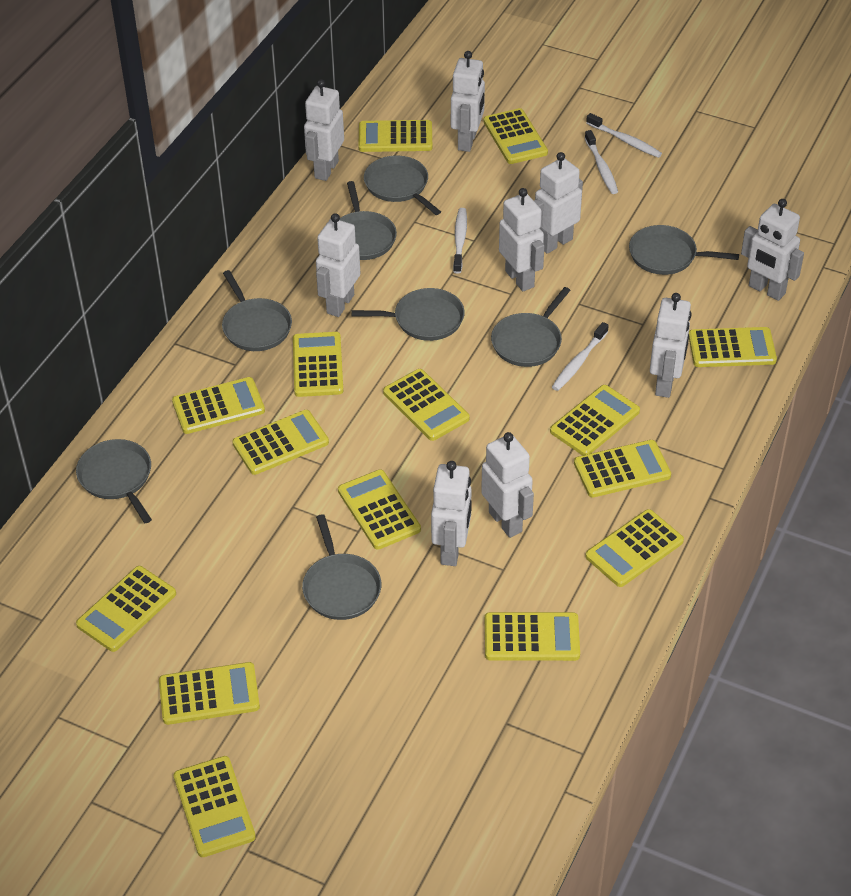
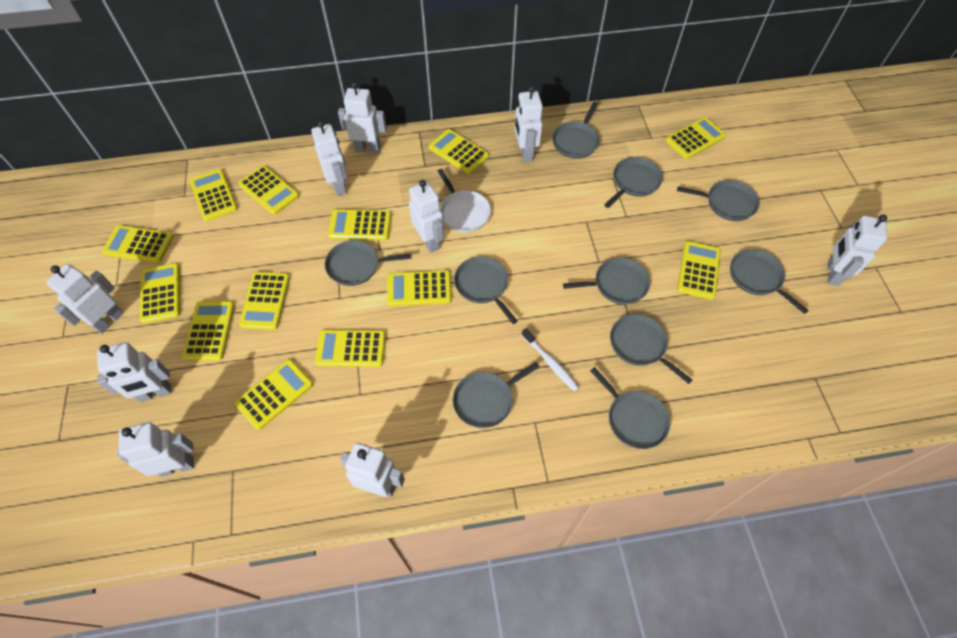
grey pan: [76,439,152,523] [222,270,292,351] [302,514,381,620] [339,181,397,260] [351,288,465,341] [364,156,441,215] [491,287,571,367] [629,225,739,275] = 8 -> [325,240,411,286] [453,362,540,428] [454,256,518,324] [552,102,600,159] [563,257,650,305] [590,367,670,449] [604,157,663,208] [610,314,692,384] [677,180,760,221] [730,249,809,314] = 10
white pan: none = 0 -> [437,169,491,233] = 1
white toothbrush: [453,208,467,274] [552,322,609,391] [585,130,618,194] [586,113,662,158] = 4 -> [522,328,579,392] = 1
yellow calculator: [76,566,176,652] [159,662,260,725] [172,377,265,434] [173,756,256,857] [232,410,329,475] [293,332,343,397] [338,469,421,550] [359,120,432,152] [383,369,470,441] [483,108,548,164] [485,612,580,661] [550,385,640,456] [574,440,671,498] [585,509,684,587] [689,327,777,367] = 15 -> [102,225,174,263] [140,263,180,324] [183,301,234,361] [190,169,238,222] [234,359,313,430] [238,165,299,215] [239,272,290,330] [315,330,386,367] [328,209,391,240] [387,270,451,306] [429,129,489,174] [665,117,726,159] [677,241,721,300] = 13

